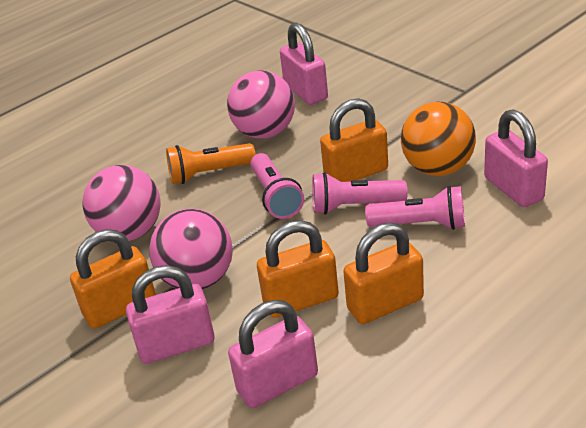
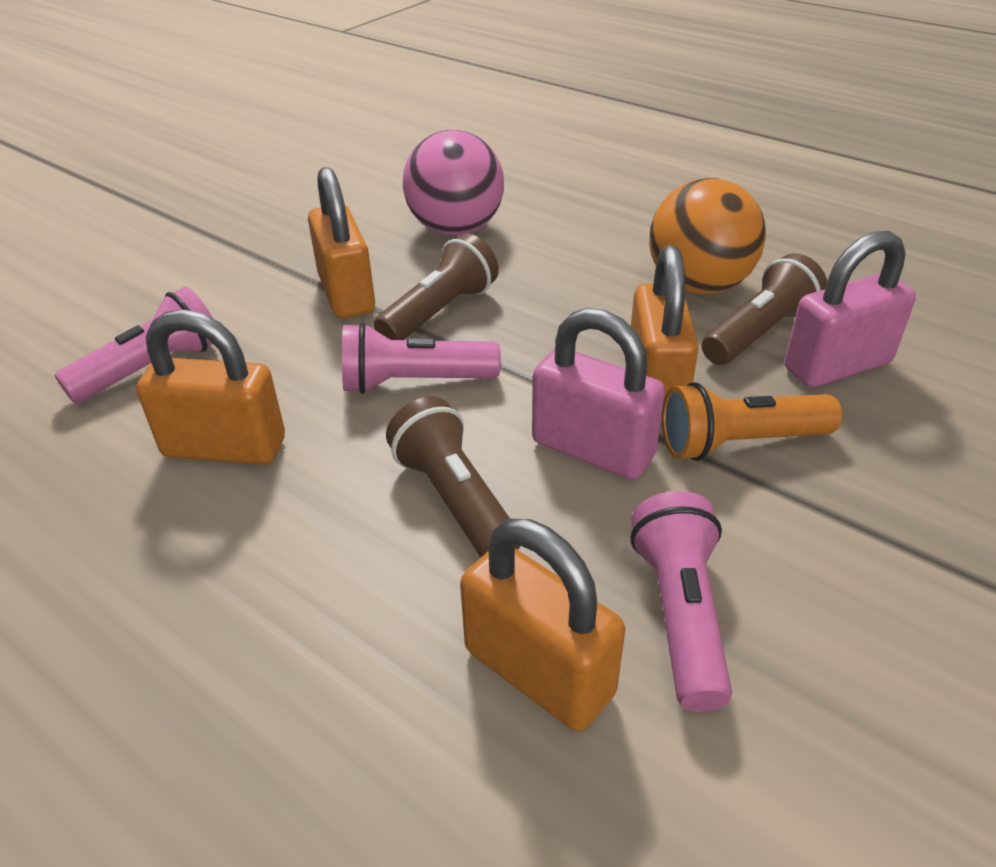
brown flashlight: none = 0 -> [374,234,499,340] [386,397,520,557] [702,253,827,365] = 3
pink ball: [83,165,161,241] [149,209,233,290] [227,70,295,139] = 3 -> [403,130,504,235] = 1
pink padlock: [126,265,215,364] [228,300,318,408] [280,23,328,105] [484,109,548,207] = 4 -> [532,308,665,480] [784,231,916,387] = 2

